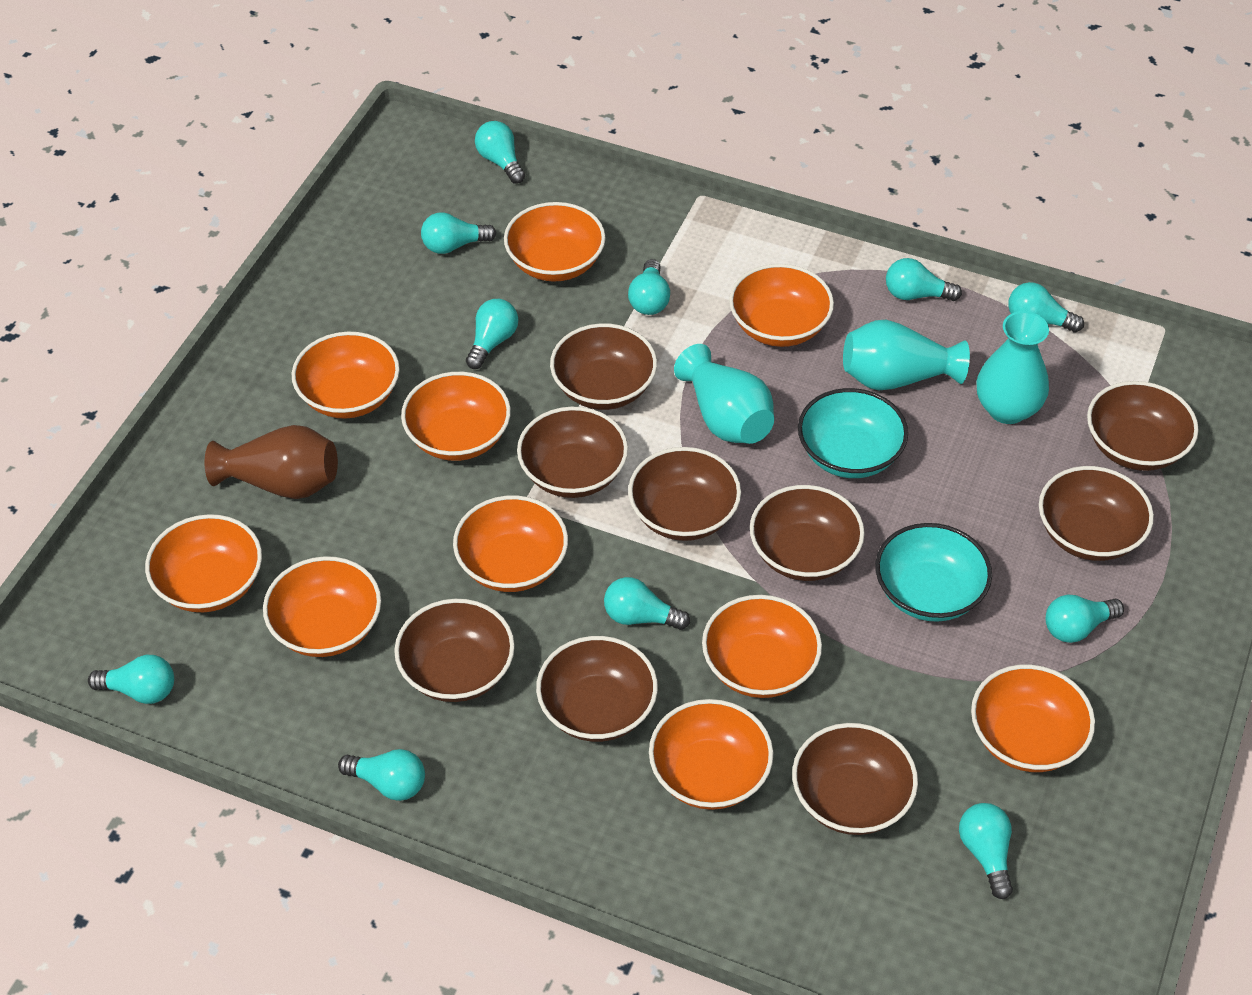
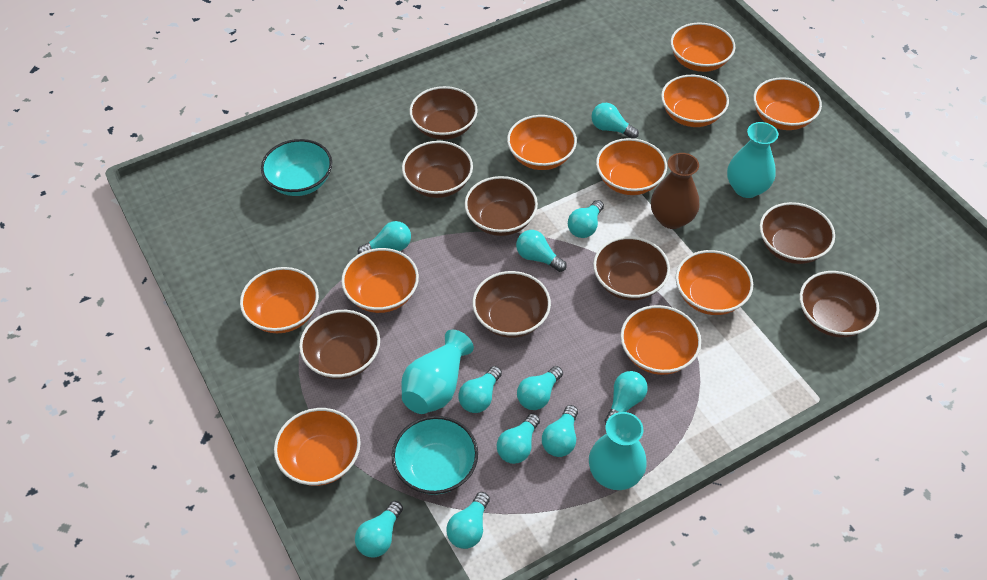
brown bowl: [394,599,515,702] [517,406,628,498] [536,636,658,742] [550,323,657,410] [628,447,741,541] [750,485,865,581] [792,723,918,835] [1039,466,1154,561] [1087,381,1199,471] = 9 -> [299,310,380,379] [402,141,473,198] [409,86,478,140] [464,176,538,236] [472,271,551,338] [593,236,670,300] [760,202,835,264] [800,271,879,337] = 8

